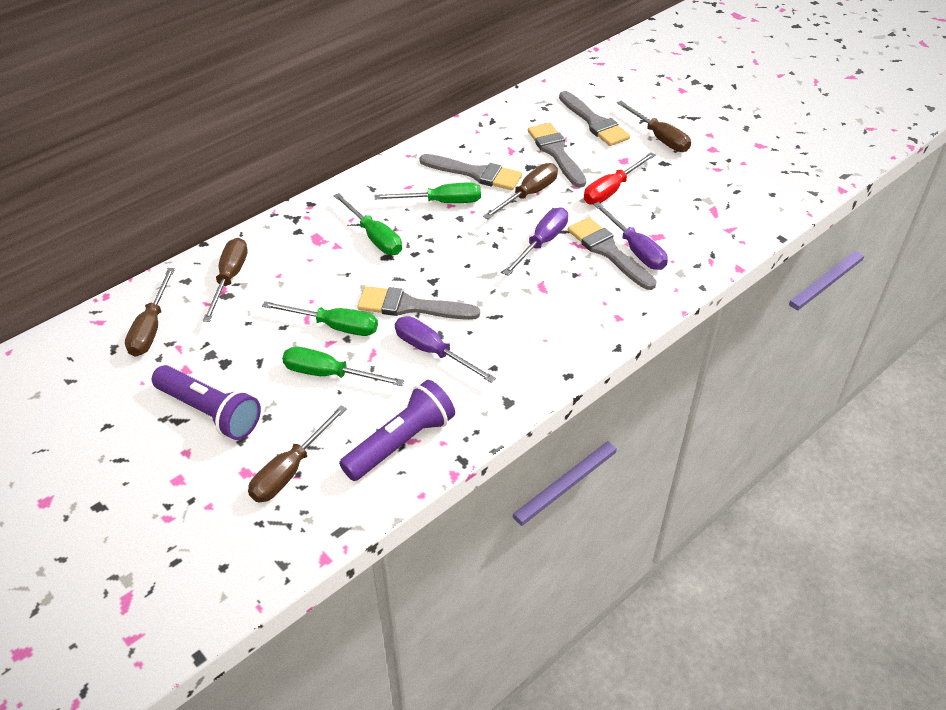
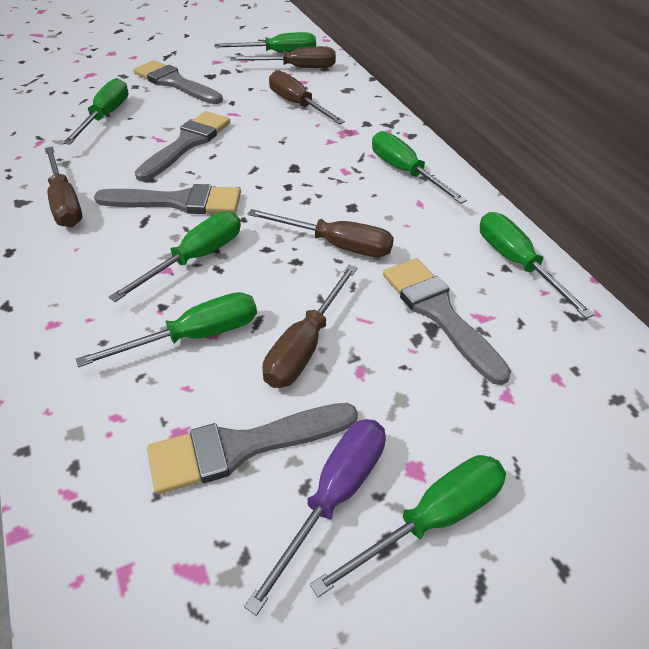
green screwdriver: [262,301,378,336] [282,347,404,386] [334,193,402,255] [375,183,481,203] = 4 -> [63,78,129,145] [76,292,257,367] [109,211,241,302] [215,32,316,53] [310,455,506,597] [372,131,467,204] [480,212,594,319] = 7
purple flashlight: [152,365,261,440] [339,380,455,481] = 2 -> none = 0
purple screwdriver: [395,316,496,383] [503,208,568,276] [593,202,668,270] = 3 -> [244,419,386,616] = 1
red screwdriver: [584,152,656,205] = 1 -> none = 0

